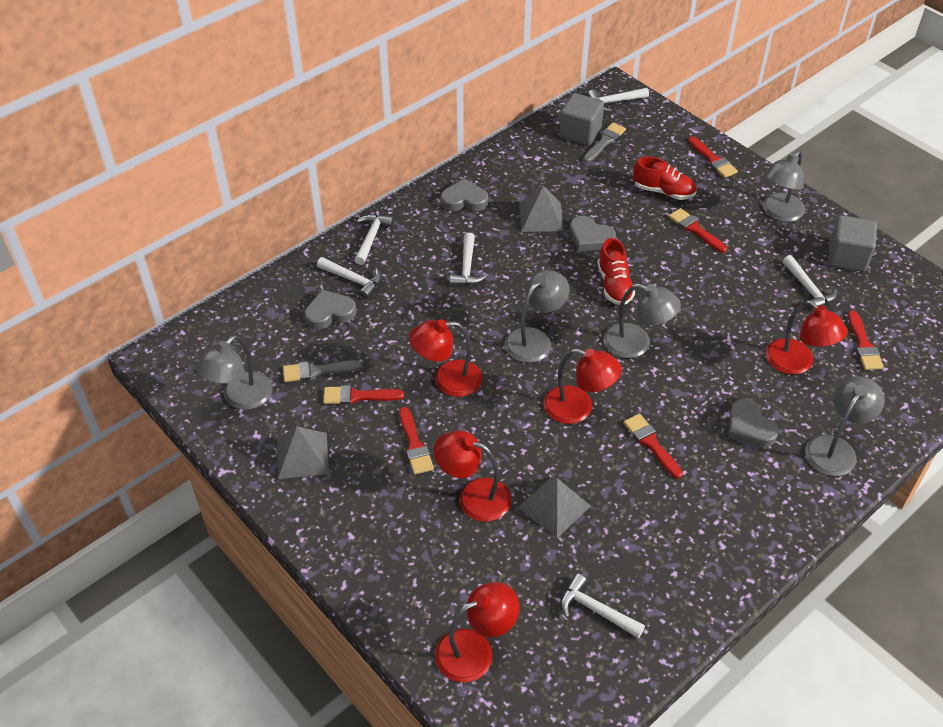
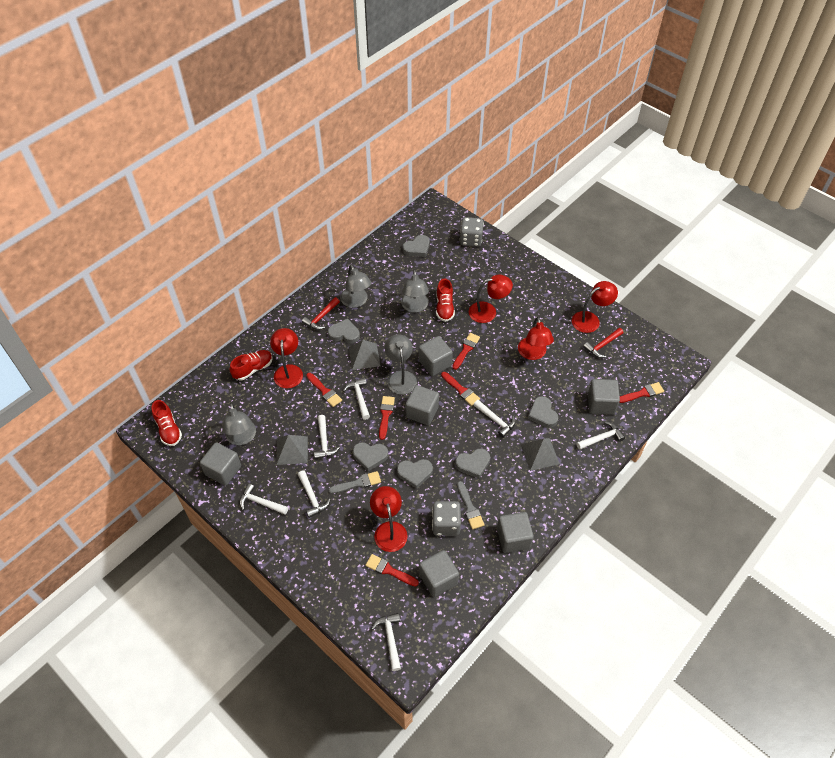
grey cube: [559,93,604,146] [828,215,877,272] = 2 -> [200,442,241,486] [406,385,439,425] [419,336,453,376] [419,550,459,597] [497,512,534,553] [588,379,620,415] = 6
grey dice: none = 0 -> [432,501,461,536] [460,217,484,247] = 2
grey heart: [305,290,356,329] [441,178,488,211] [570,216,616,251] [728,398,779,447] = 4 -> [328,319,360,344] [353,442,388,471] [397,459,433,489] [403,235,430,257] [455,448,490,479] [528,396,558,428] = 6
grey lamp: [196,335,273,410] [505,270,570,363] [603,284,681,358] [763,150,805,222] [805,376,885,476] = 5 -> [222,403,256,445] [340,265,371,308] [385,334,417,395] [401,269,429,313] = 4
red hammer: none = 0 -> [302,297,340,330] [583,328,624,358] = 2
red shoe: [597,238,635,305] [633,156,697,200] = 2 -> [152,400,182,446] [230,350,273,380] [436,278,455,322] = 3
white hammer: [317,257,382,299] [354,214,394,265] [450,233,487,285] [561,573,645,638] [588,88,649,112] [783,255,837,311] = 6 -> [239,484,288,515] [298,470,331,518] [314,415,340,459] [343,378,370,420] [371,613,401,671] [474,400,515,438] [576,421,625,450] = 7

